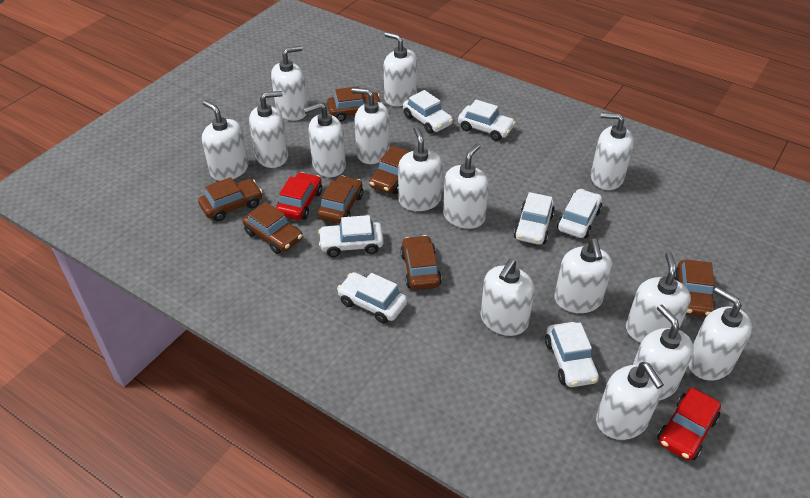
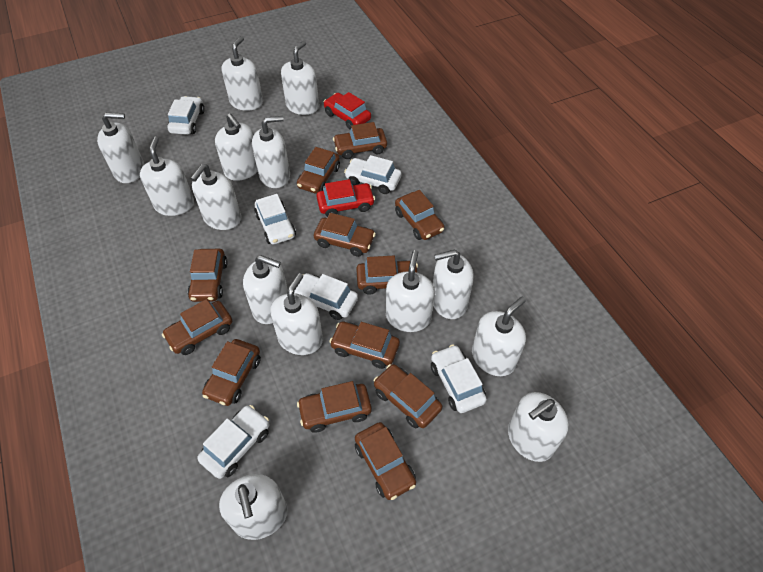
brown car: [198,177,262,221] [243,202,303,254] [318,175,363,224] [327,86,382,122] [369,146,410,194] [400,235,442,290] [674,259,716,317] = 7 -> [162,299,232,355] [188,249,228,302] [202,339,261,406] [297,147,340,194] [297,381,372,433] [314,213,376,257] [329,322,400,369] [333,122,387,159] [355,422,416,500] [356,256,418,295] [374,364,442,428] [395,190,444,240] = 12
white car: [318,215,384,257] [337,272,407,324] [403,90,453,134] [458,100,516,141] [514,192,555,245] [545,322,599,387] [557,189,602,238] = 7 -> [168,96,204,135] [197,405,269,479] [254,194,296,245] [294,273,358,320] [344,155,401,194] [431,345,487,413] = 6
white soap dispenser: [202,100,248,181] [249,91,288,168] [271,46,308,121] [303,103,346,177] [352,88,390,164] [384,32,417,107] [398,126,443,211] [443,143,489,229] [480,259,535,336] [554,238,612,313] [591,112,634,190] [596,362,664,440] [626,252,691,343] [633,304,694,400] [688,287,752,381] = 15 -> [97,113,144,183] [140,137,194,216] [191,164,241,230] [215,113,258,181] [219,474,288,540] [222,36,263,111] [243,255,288,324] [252,116,290,188] [270,273,323,355] [281,41,319,115] [386,250,435,332] [433,250,474,319] [472,297,526,376] [508,392,569,462] = 14

